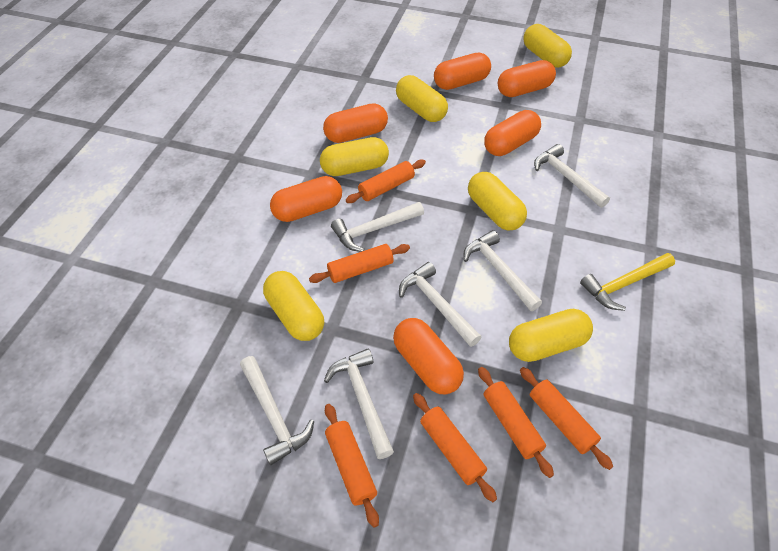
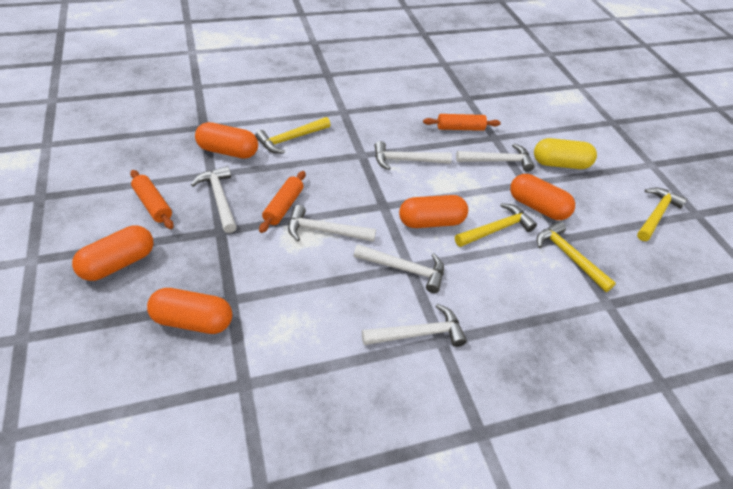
orange capsule: [270,176,342,222] [323,103,388,143] [393,318,464,394] [434,53,491,90] [484,110,541,156] [498,60,556,97] = 6 -> [72,225,153,281] [147,288,232,334] [195,122,258,159] [399,195,468,228] [510,174,575,220] = 5
orange rolling pin: [309,244,410,283] [325,404,379,527] [346,160,426,203] [413,393,497,502] [478,367,554,478] [520,367,613,470] = 6 -> [130,170,174,229] [259,171,305,233] [423,114,501,131] = 3
yellow capsule: [263,271,324,341] [320,137,389,176] [396,75,448,122] [468,172,527,231] [509,309,593,362] [523,24,572,68] = 6 -> [534,138,597,169] = 1
yellow hammer: [580,253,675,311] = 1 -> [255,117,330,154] [455,203,537,247] [537,221,616,292] [637,188,687,241] = 4

